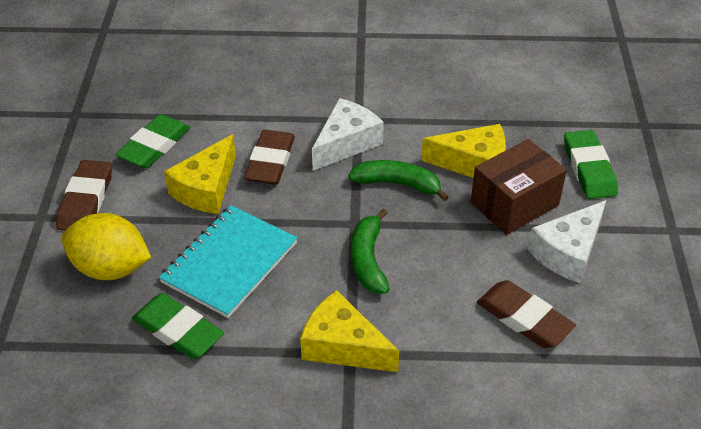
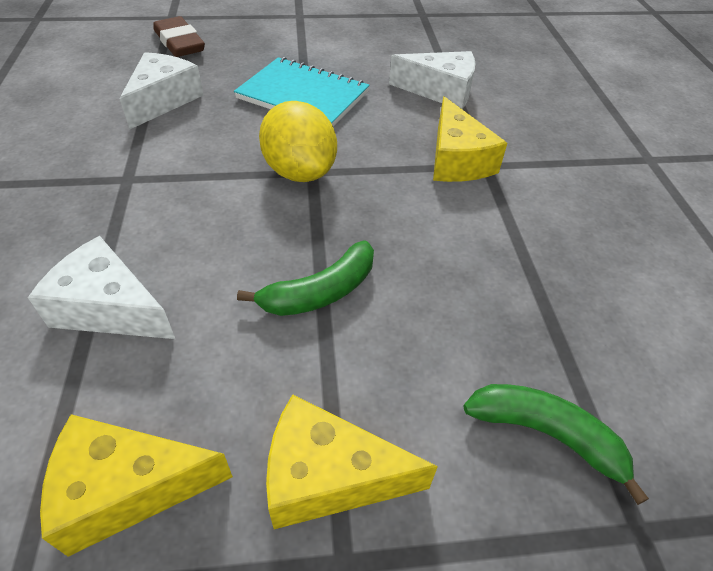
brown box: [471,139,567,235] = 1 -> none = 0
brown eraser: [56,160,112,231] [244,130,295,185] [477,280,576,348] = 3 -> [153,16,205,57] = 1
green eraser: [115,114,190,168] [132,293,224,359] [564,130,618,199] = 3 -> none = 0
white cheese: [312,98,384,171] [528,200,606,284] = 2 -> [28,236,175,339] [120,52,204,130] [389,51,475,109] = 3

